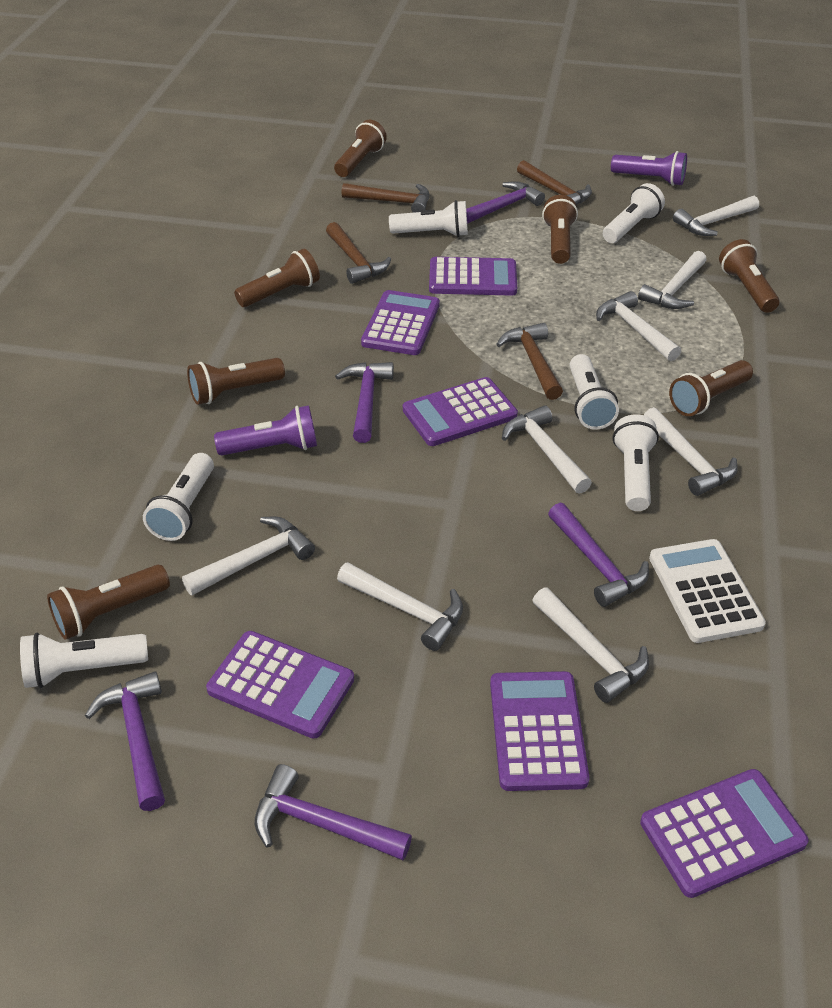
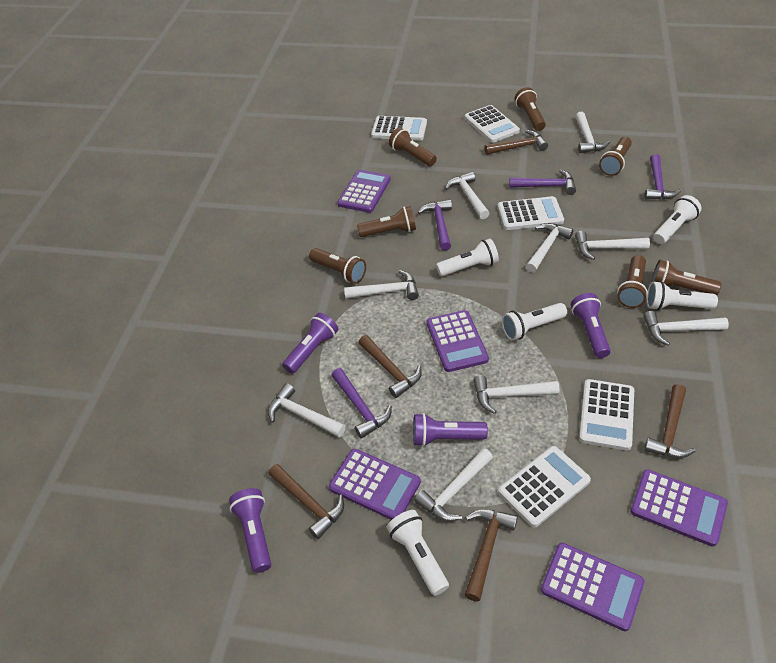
brown hammer: [326,222,391,284] [342,183,429,213] [496,323,563,400] [517,160,592,205] = 4 -> [268,464,344,539] [358,335,422,398] [465,509,518,602] [484,130,548,155] [644,384,696,458] = 5
purple calculator: [206,631,354,739] [361,290,440,355] [403,377,518,446] [429,257,517,296] [490,671,590,791] [640,769,809,898] = 6 -> [329,449,421,520] [338,170,391,213] [427,310,489,372] [541,543,644,631] [630,469,728,547] = 5
purple flashlight: [214,405,317,455] [611,151,687,186] = 2 -> [229,488,271,573] [282,313,338,374] [413,413,488,447] [571,293,611,358] = 4
purple hammer: [85,671,165,811] [254,764,412,860] [335,362,394,443] [466,181,545,224] [548,503,649,607] = 5 -> [331,368,392,438] [418,200,452,251] [509,169,576,195] [645,154,681,200] = 4
white calculator: [649,539,766,643] = 1 -> [371,116,427,141] [464,105,520,143] [498,196,564,230] [498,446,591,527] [579,379,634,451] = 5
white flashlight: [20,633,148,688] [143,453,214,541] [389,200,468,237] [570,354,619,430] [603,183,665,243] [613,414,659,511] = 6 -> [387,510,449,596] [436,239,499,276] [502,303,567,340] [646,281,718,310] [653,195,702,244] = 5
white hammer: [182,517,315,596] [337,562,463,651] [502,405,592,494] [532,587,649,703] [596,291,681,361] [638,251,706,309] [644,407,738,496] [673,196,759,236] = 8 -> [268,383,346,437] [344,270,419,300] [414,448,493,522] [445,172,490,219] [473,375,560,414] [526,223,573,273] [575,231,650,260] [576,112,610,153] [643,311,729,345] = 9

